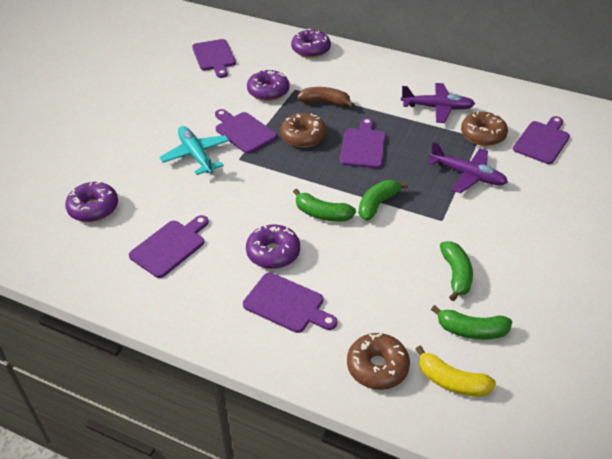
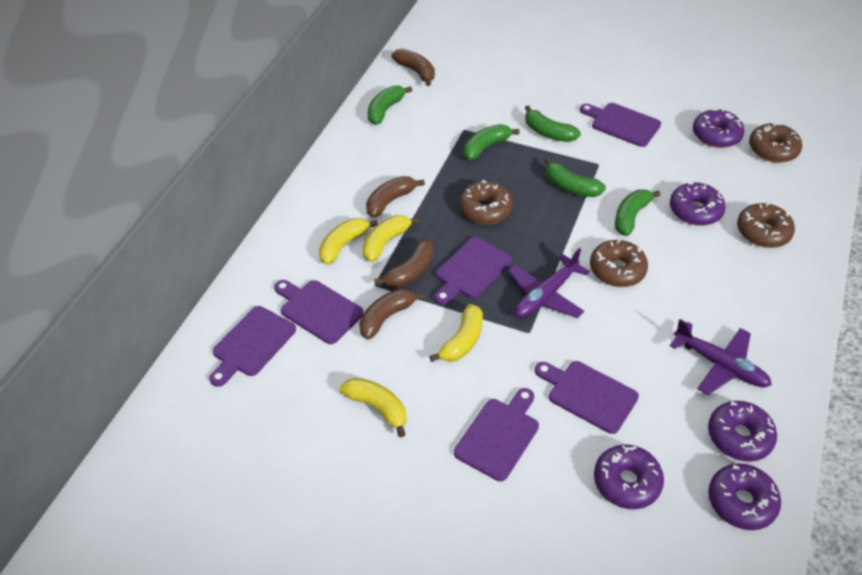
brown banana: [297,87,355,108] = 1 -> [359,288,425,339] [366,176,425,218] [374,239,434,288] [391,49,435,86] = 4
brown donut: [280,113,326,148] [347,333,410,390] [461,111,508,146] = 3 -> [459,180,513,224] [590,240,648,287] [737,203,795,248] [749,122,802,163] = 4
green banana: [293,189,356,222] [359,180,408,220] [431,305,512,340] [440,241,473,301] = 4 -> [368,85,412,125] [464,124,520,160] [525,105,581,142] [545,158,606,197] [615,189,660,236] = 5
purple donut: [65,182,118,222] [246,225,300,269] [247,69,290,101] [291,29,331,58] = 4 -> [594,445,664,509] [670,182,726,226] [693,108,744,148] [708,401,777,462] [708,464,781,530] = 5
turquoise plane: [160,126,229,175] = 1 -> none = 0
yellow banana: [416,346,496,397] = 1 -> [319,218,378,265] [340,378,406,437] [362,215,419,262] [429,304,483,362] = 4

